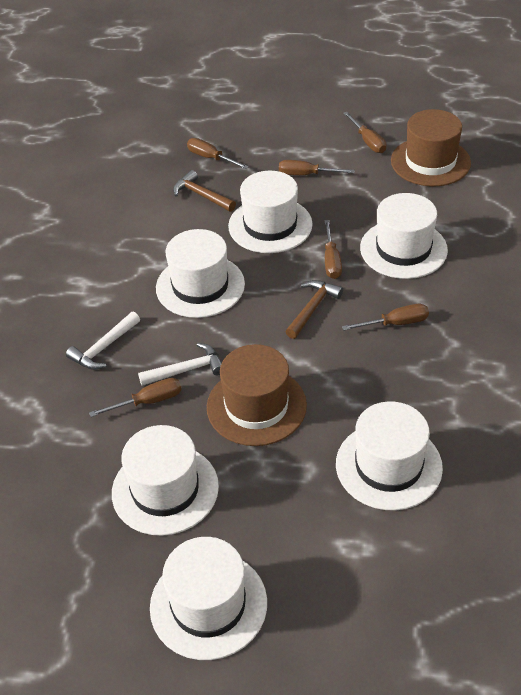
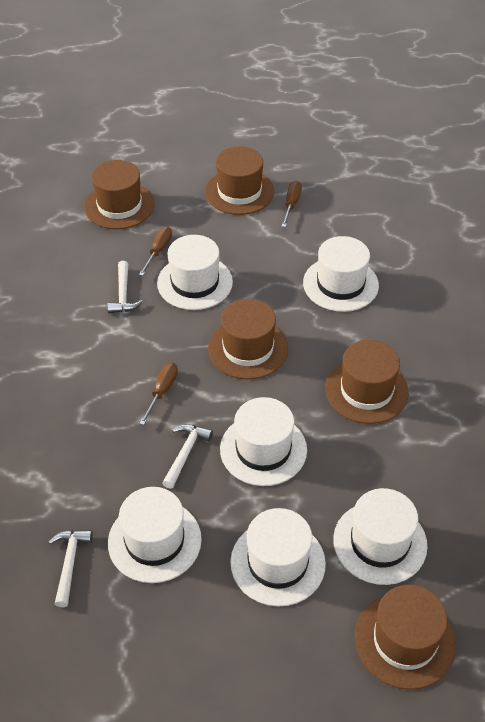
brown hammer: [173,170,236,212] [285,280,343,339] = 2 -> none = 0
brown hat: [207,344,307,446] [391,109,471,186] = 2 -> [84,160,155,229] [205,146,274,215] [208,299,288,379] [325,340,409,424] [355,585,456,690] = 5
brown screwdriver: [89,378,182,417] [187,138,249,169] [279,160,355,175] [324,220,342,279] [342,304,429,331] [343,112,386,153] = 6 -> [139,226,172,276] [139,363,178,425] [281,181,302,227] = 3
white hammer: [66,312,140,370] [138,343,222,386] = 2 -> [48,530,93,607] [107,261,143,313] [162,424,213,489] = 3

